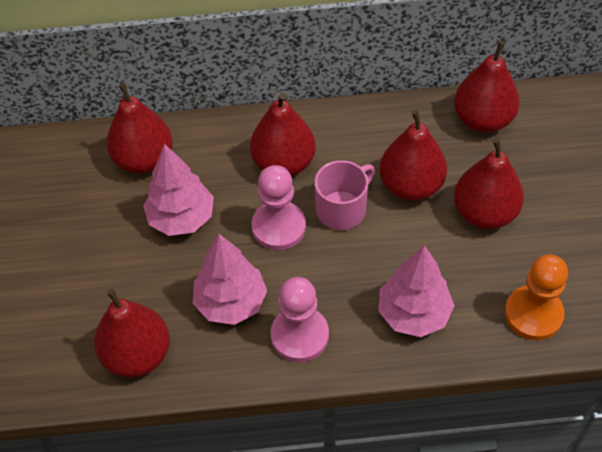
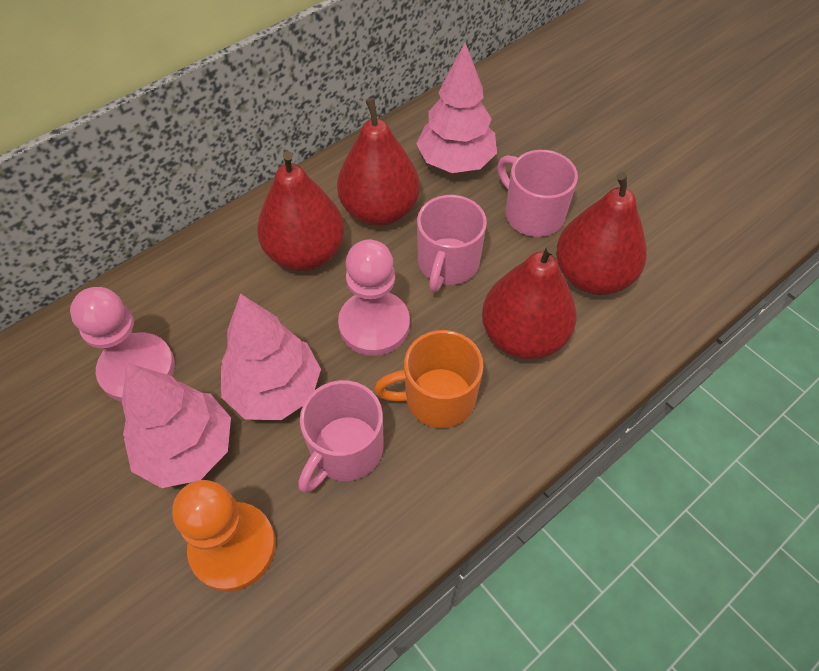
orange mug: none = 0 -> [374,330,484,428] = 1
pink mug: [314,160,375,230] = 1 -> [298,380,384,493] [417,195,487,292] [497,150,578,237] = 3
red pear: [94,289,170,378] [106,83,173,173] [250,93,316,176] [380,110,447,201] [454,41,519,133] [454,138,524,229] = 6 -> [257,151,344,271] [337,98,420,226] [482,244,577,359] [556,172,647,295] = 4

